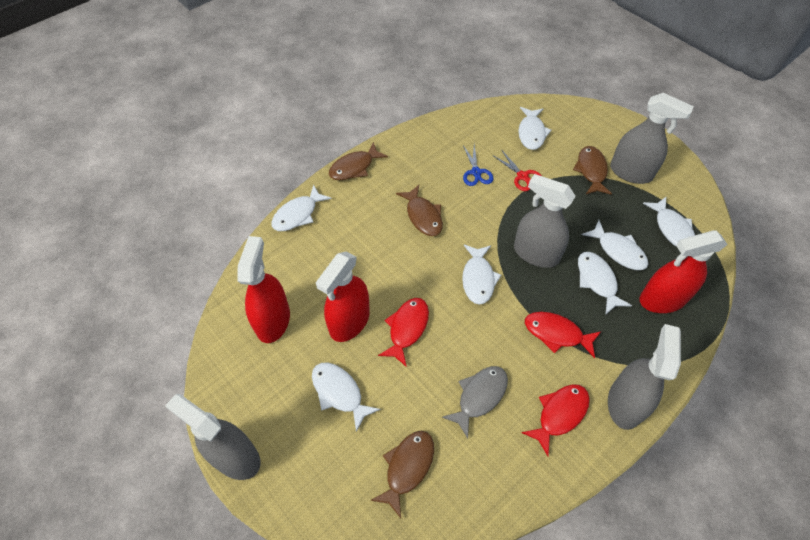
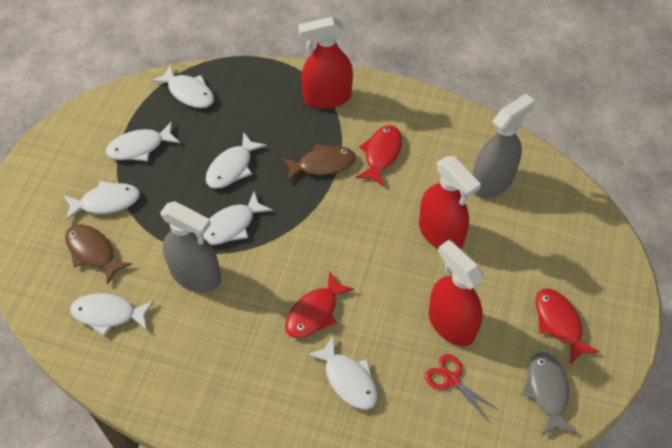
blue scissors: [463,145,493,186] = 1 -> none = 0
brown fish: [329,142,388,180] [370,431,434,518] [396,185,443,236] [573,146,612,195] = 4 -> [65,224,132,285] [281,144,356,182] = 2
grey spray bottle: [165,394,261,480] [514,174,575,268] [608,324,681,430] [610,93,694,184] = 4 -> [160,201,221,292] [473,94,535,198] = 2

